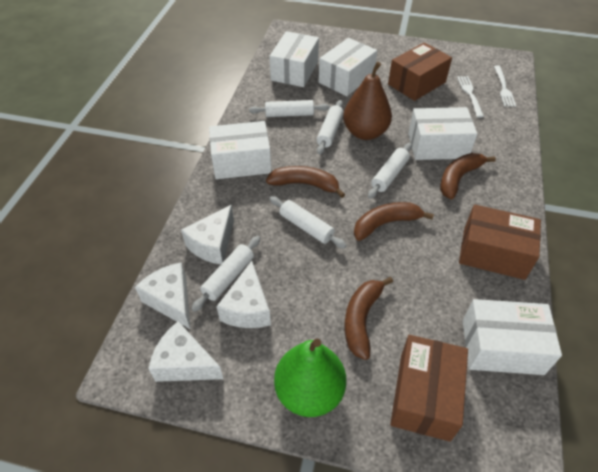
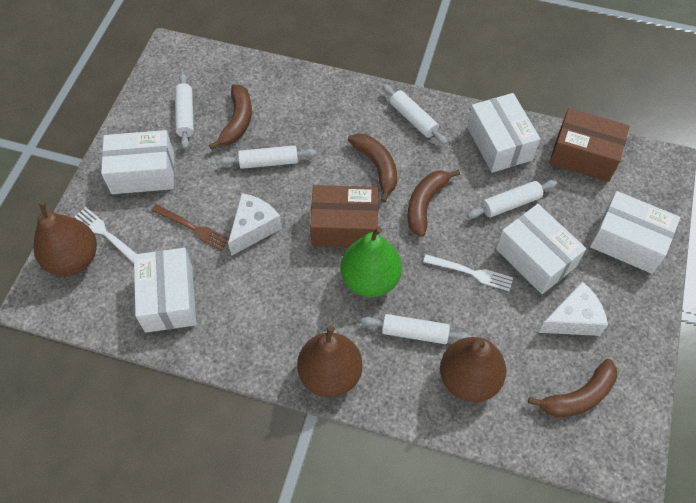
brown box: [388,42,452,101] [390,335,468,442] [459,204,541,280] = 3 -> [310,185,378,247] [549,108,630,182] = 2
brown fork: none = 0 -> [151,204,229,251] = 1
brown pear: [343,62,392,140] = 1 -> [33,201,97,276] [297,326,362,397] [440,337,506,402] = 3
white cheese: [135,262,190,329] [148,321,223,382] [181,205,234,264] [216,261,271,328] = 4 -> [228,193,282,256] [538,282,608,336] = 2

